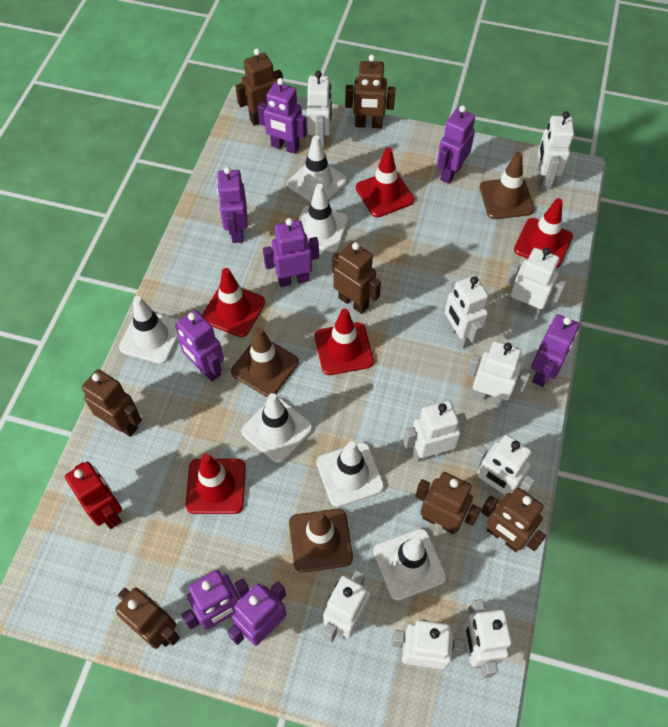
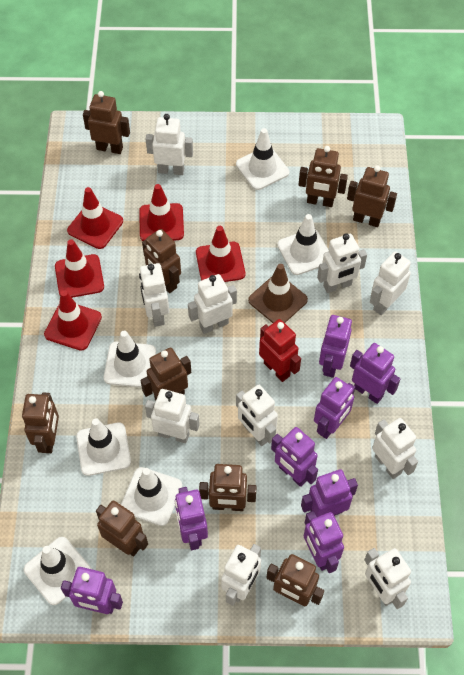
brown robot: [82,369,142,437] [115,587,180,649] [235,48,283,126] [332,242,381,314] [345,55,395,128] [415,472,481,534] [481,488,546,552] = 7 -> [22,393,59,453] [83,91,130,154] [96,500,148,557] [141,347,191,400] [142,229,181,293] [199,464,257,511] [266,554,324,606] [299,146,348,207] [347,165,397,227] = 9
brown traffic cone: [231,327,299,397] [289,509,353,573] [480,152,534,219] = 3 -> [248,264,308,323] = 1

